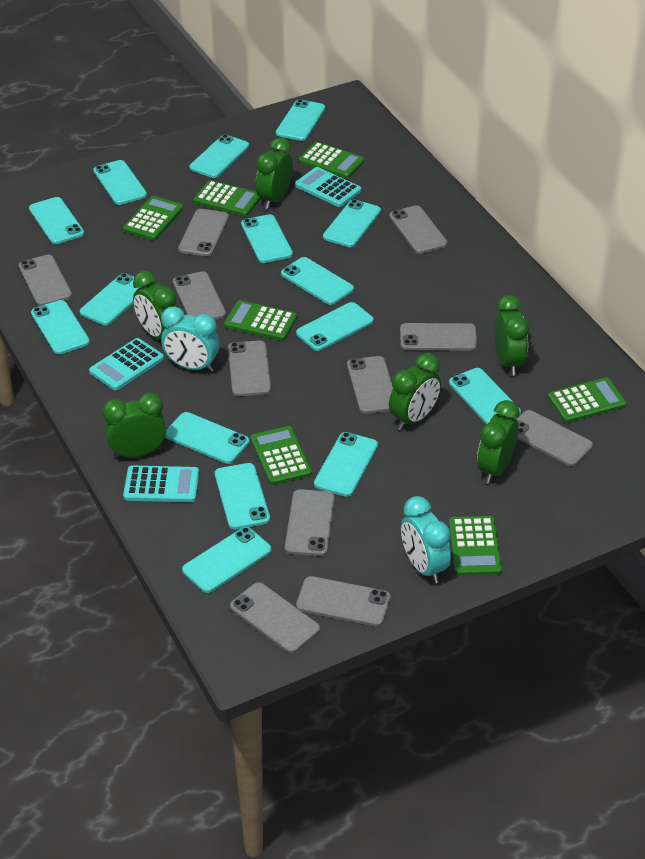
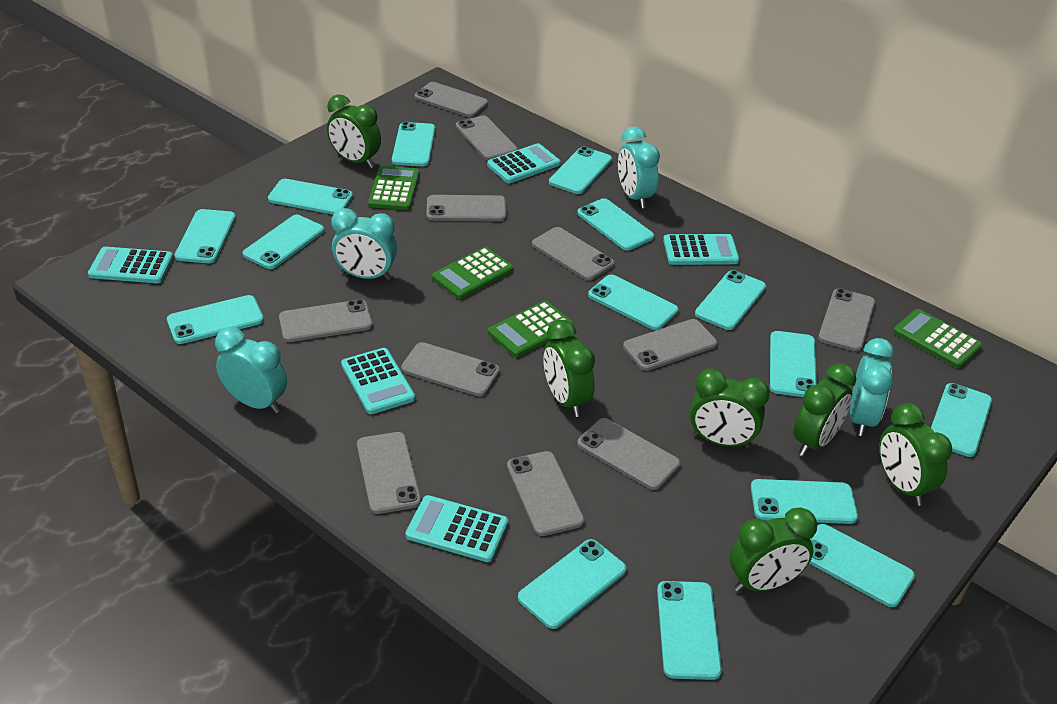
green calculator: [123,196,183,240] [194,180,261,216] [224,300,297,341] [251,426,312,485] [299,142,365,178] [449,516,502,576] [548,378,627,423] = 7 -> [368,166,420,210] [432,247,513,299] [488,301,574,357] [893,309,982,368] = 4
turquoise calculator: [89,338,164,391] [123,465,199,502] [295,167,361,207] = 3 -> [88,247,174,283] [341,348,415,414] [406,495,508,562] [487,143,560,183] [663,234,739,265] = 5
turquoise clock: [161,306,219,372] [401,496,451,584] = 2 -> [215,327,287,413] [331,208,397,280] [618,126,660,208] [850,338,894,436] = 4

